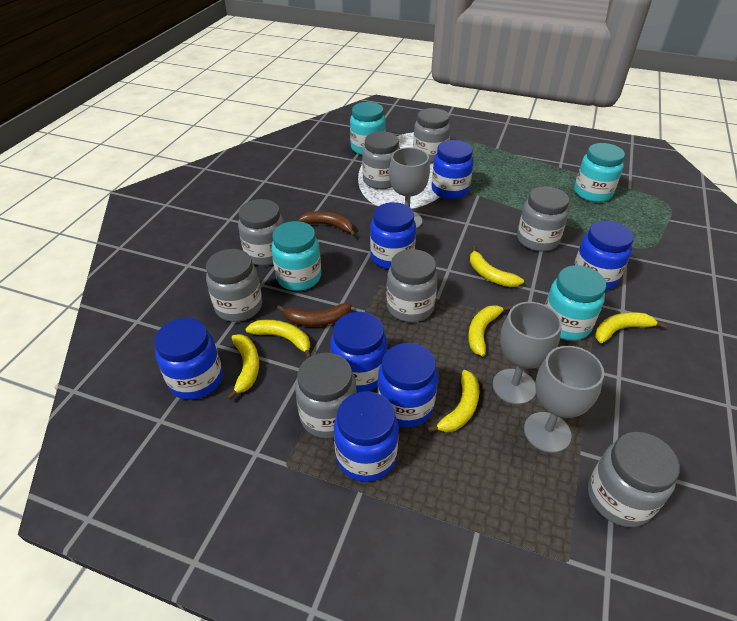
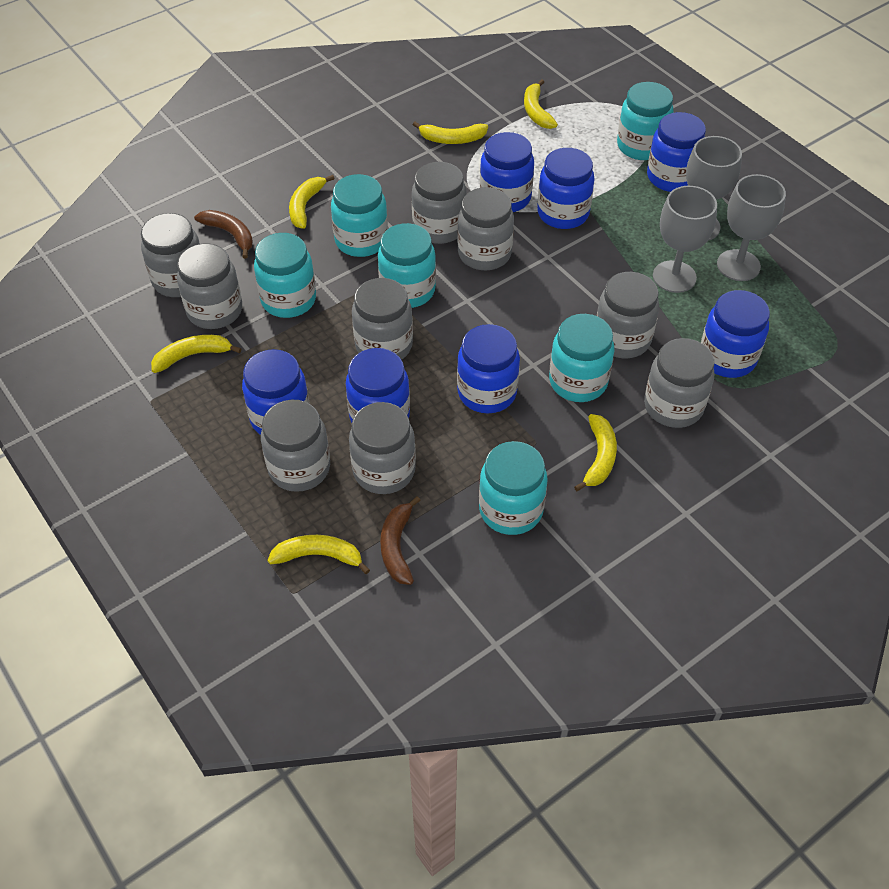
grey jar: [206,249,262,322] [238,199,284,266] [295,352,357,439] [362,131,400,189] [387,249,438,322] [413,108,451,163] [517,186,569,252] [588,432,680,527] = 8 -> [141,213,200,297] [177,244,242,329] [261,400,330,492] [349,402,416,494] [352,278,413,360] [412,162,467,244] [457,187,514,270] [597,272,659,358] [644,338,714,428] = 9
turquoise jar: [271,221,321,291] [350,102,386,155] [545,265,606,341] [574,143,625,202] = 4 -> [254,233,316,318] [331,174,388,257] [378,223,436,308] [479,441,548,535] [549,314,614,402] [617,82,674,160] = 6

